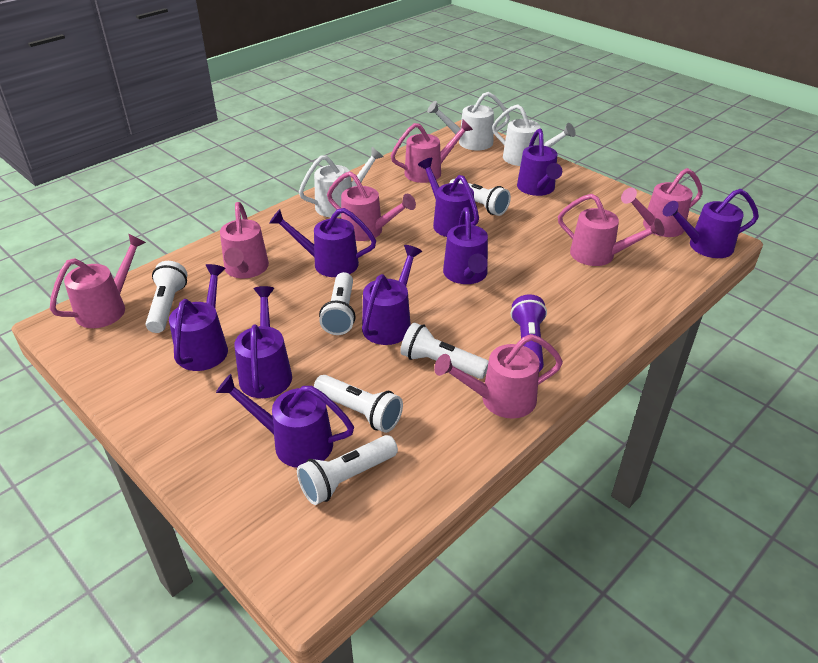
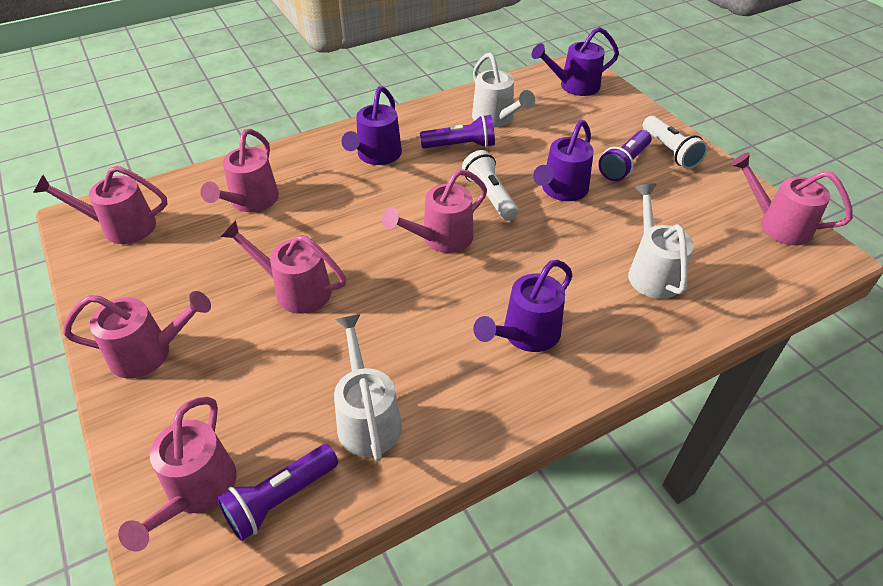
purple flashlight: [511,295,547,372] = 1 -> [217,444,338,541] [420,115,495,149] [598,130,652,181] = 3
purple watering can: [169,264,228,371] [216,374,354,468] [234,286,292,398] [269,208,376,277] [362,245,422,345] [418,158,479,237] [443,207,488,284] [517,129,562,196] [663,189,759,258] = 9 -> [342,86,402,165] [473,260,573,352] [532,27,619,96] [533,120,594,201] = 4
white flashlight: [146,261,187,333] [297,435,398,505] [314,375,403,433] [319,272,356,335] [400,322,489,379] [449,179,511,216] = 6 -> [462,150,519,221] [643,116,708,169] = 2

